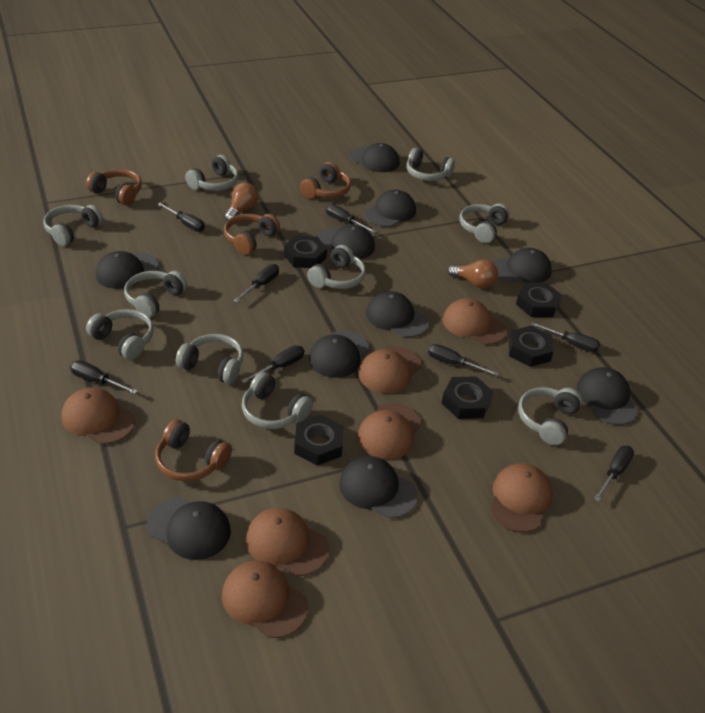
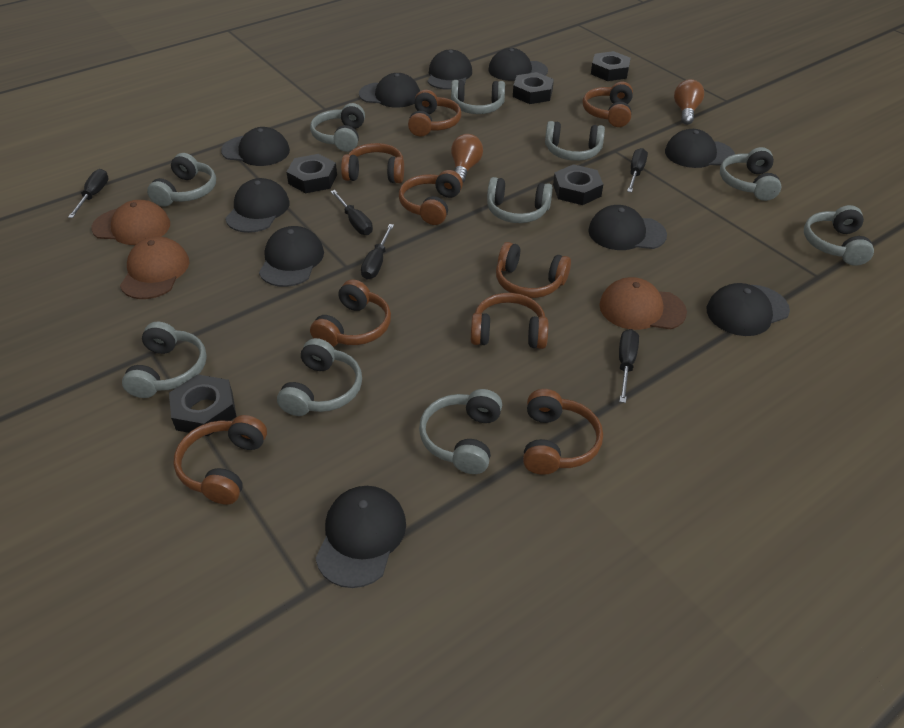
black screwdriver: [70,360,138,394] [157,203,205,232] [233,264,279,302] [241,345,304,383] [326,204,377,233] [428,344,499,376] [531,322,600,352] [594,446,634,501] = 8 -> [68,169,109,218] [330,190,373,235] [361,224,394,280] [619,329,639,403] [627,148,648,192] = 5
brown cap: [61,387,135,444] [222,561,308,638] [246,508,329,576] [358,403,421,459] [359,346,421,394] [443,298,507,345] [490,463,553,532] = 7 -> [91,200,170,245] [120,237,189,299] [599,277,687,330] = 3
brown headphones: [86,169,142,205] [155,419,232,482] [224,214,280,255] [300,162,351,198] = 4 -> [174,415,267,505] [310,279,391,347] [341,143,404,183] [399,170,463,225] [408,90,461,137] [471,293,548,349] [496,242,571,298] [523,389,603,475] [583,82,633,127] = 9

